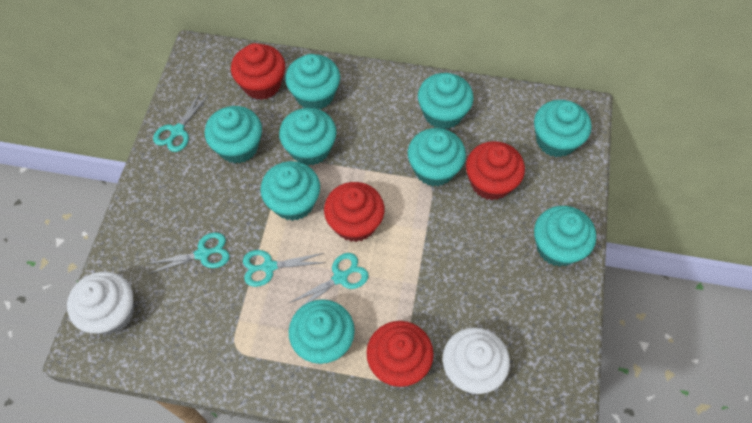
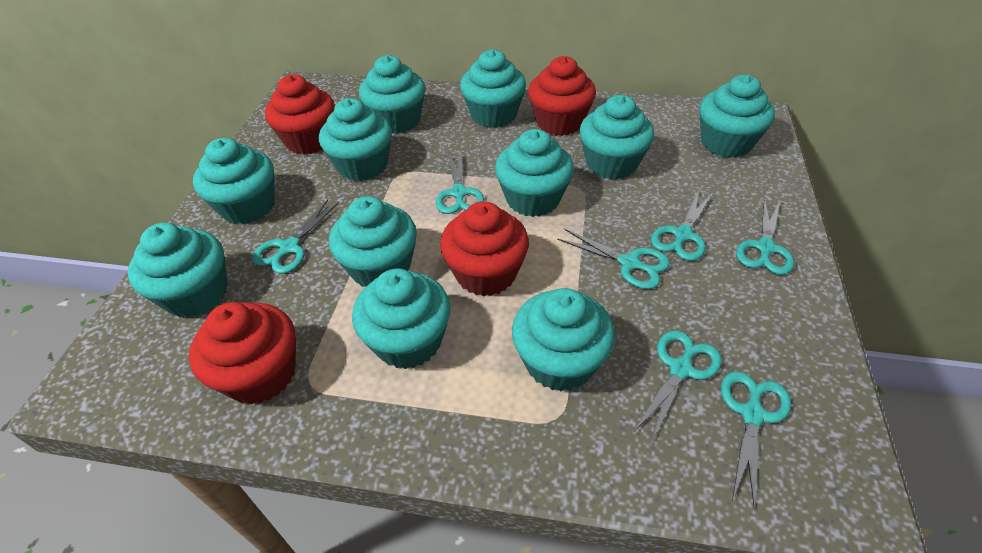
turquoise cupcake: [205,106,262,164] [260,161,320,221] [279,108,337,166] [285,54,340,109] [289,299,355,364] [408,128,466,186] [418,73,474,129] [534,100,591,157] [534,206,596,267] = 9 -> [127,223,227,317] [193,138,275,224] [319,98,392,181] [329,196,417,287] [352,268,451,369] [359,55,425,134] [460,50,526,128] [495,129,574,217] [512,288,615,391] [580,95,654,179] [699,75,775,158] = 11
turquoise scissors: [146,232,230,274] [153,92,209,152] [243,250,326,287] [289,253,369,312] = 4 -> [252,200,339,274] [436,152,484,214] [557,229,670,289] [633,330,722,443] [651,190,713,261] [721,372,791,509] [736,198,794,275] = 7
white cupcake: [67,271,134,334] [442,327,510,394] = 2 -> none = 0

